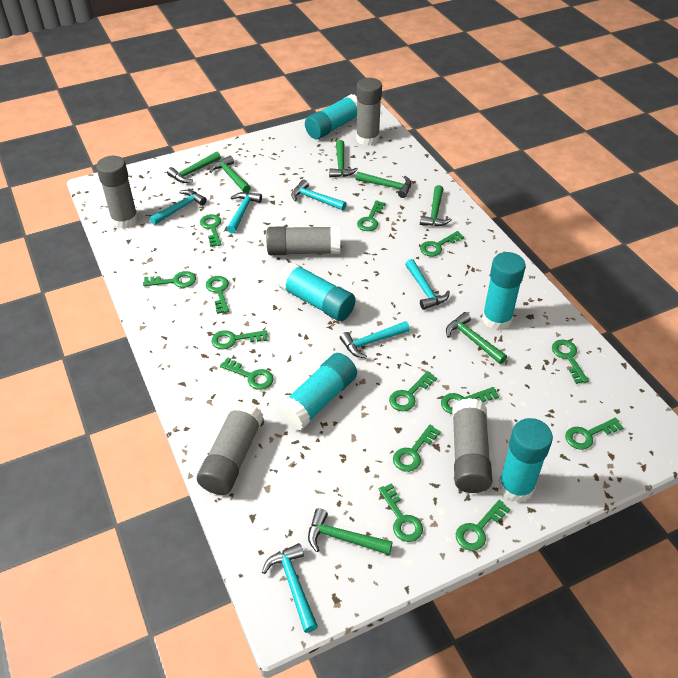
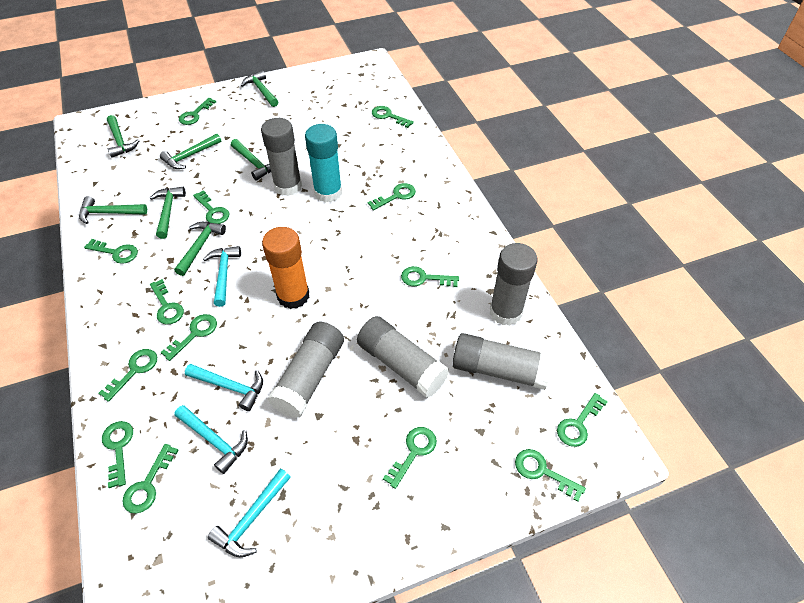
orange glue stick: none = 0 -> [262,227,309,309] = 1
turquoise glue stick: [277,353,357,431] [278,262,356,321] [305,94,357,139] [482,252,526,330] [498,418,553,503] = 5 -> [305,124,342,202] = 1
turquoise hammer: [150,190,207,225] [227,192,262,234] [262,543,318,633] [291,179,346,210] [340,321,410,358] [405,259,450,310] = 6 -> [174,405,248,474] [185,364,263,411] [203,246,241,307] [208,469,291,557] = 4

